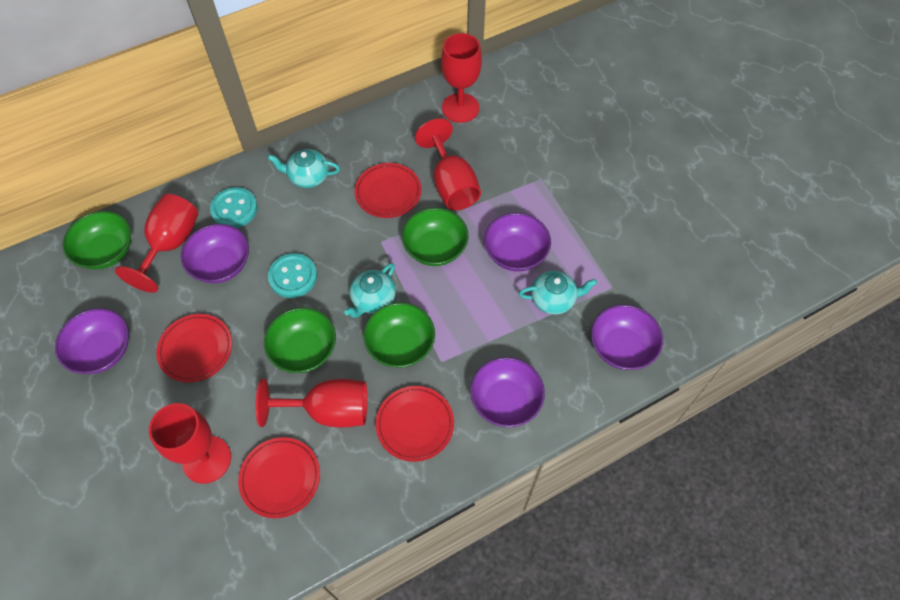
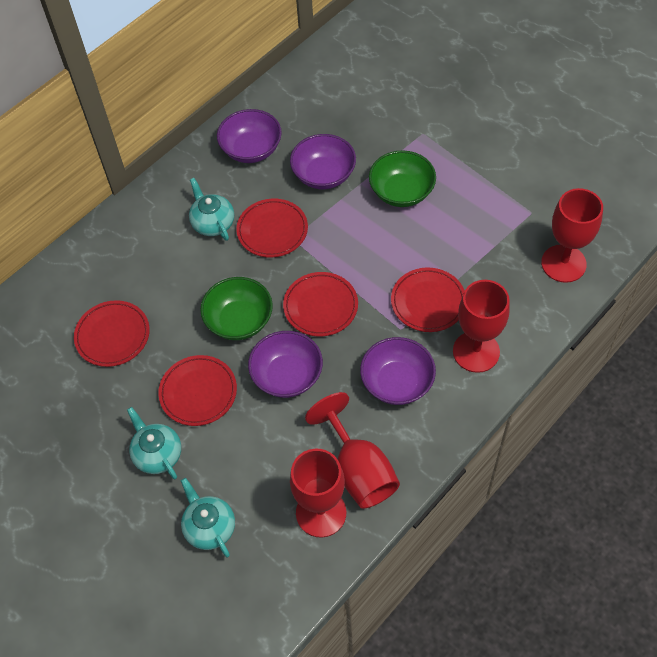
green bowl: [63,211,131,270] [264,307,336,373] [363,302,435,368] [402,208,469,266] = 4 -> [200,277,273,340] [369,150,436,207] = 2
purple bowl: [55,308,129,374] [181,224,249,283] [470,357,545,427] [484,213,551,271] [591,305,663,370] = 5 -> [217,109,282,163] [248,331,323,398] [290,134,356,189] [360,337,436,405] = 4
red goblet: [115,194,198,293] [149,403,231,484] [255,379,367,428] [415,118,481,210] [441,33,482,123] = 5 -> [290,449,346,537] [305,392,400,509] [453,280,510,373] [541,188,603,283] = 4
red plate: [156,314,232,383] [238,437,320,518] [355,163,421,218] [376,386,454,462] = 4 -> [74,300,150,367] [158,355,237,426] [236,199,308,257] [283,272,358,336] [391,268,465,332] = 5
turquoise button: [210,187,258,228] [268,253,317,298] = 2 -> none = 0

